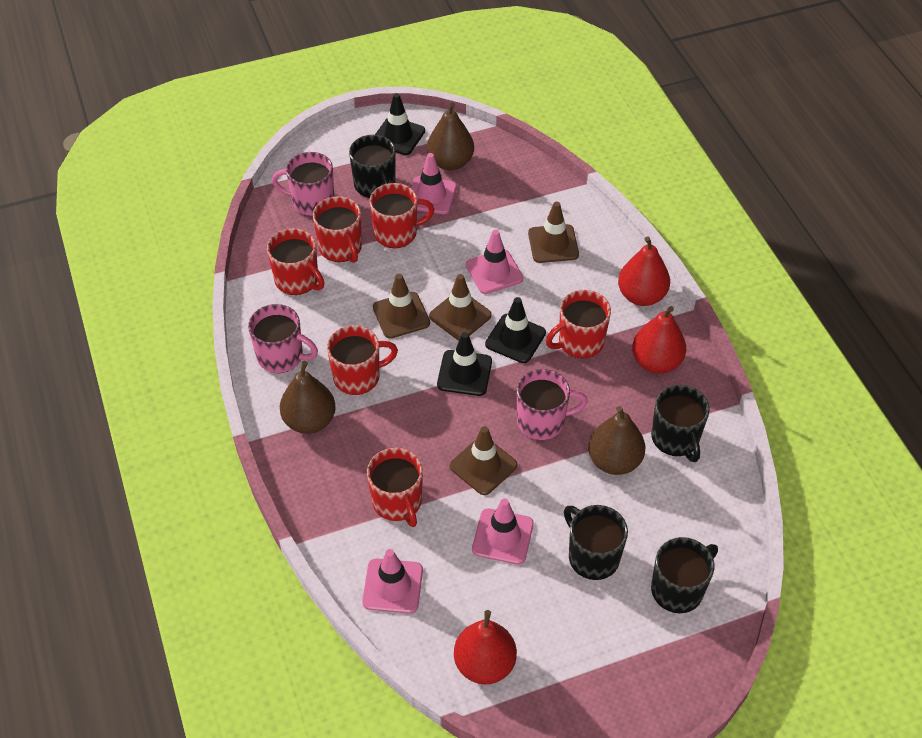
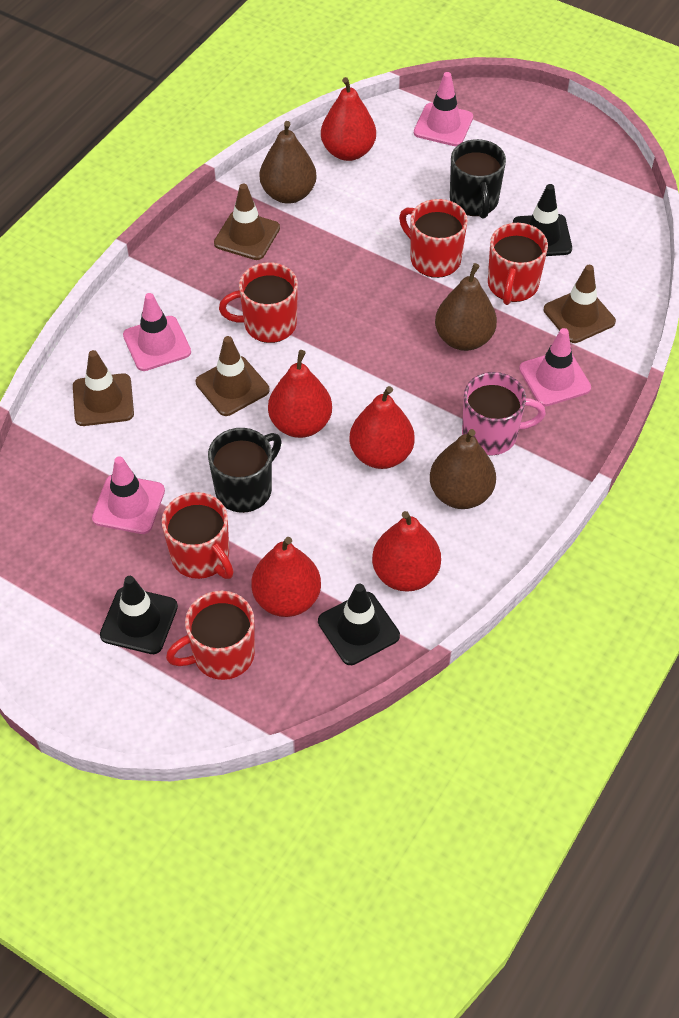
black mug: [349,135,395,198] [564,505,628,580] [651,385,710,462] [651,537,718,613] = 4 -> [208,428,282,513] [450,139,506,219] = 2
pink mug: [248,304,318,373] [272,152,334,216] [517,369,588,440] = 3 -> [462,372,546,455] = 1
red mug: [267,228,324,295] [313,196,362,263] [327,325,398,395] [367,448,423,527] [369,183,435,248] [546,290,611,358] = 6 -> [162,492,234,579] [166,591,255,680] [219,262,298,343] [399,199,468,278] [488,223,548,305] = 5
red pear: [454,610,517,685] [618,236,670,306] [632,306,686,374] = 3 -> [252,537,321,617] [268,350,332,438] [321,77,376,161] [350,386,415,469] [372,511,441,592] = 5

